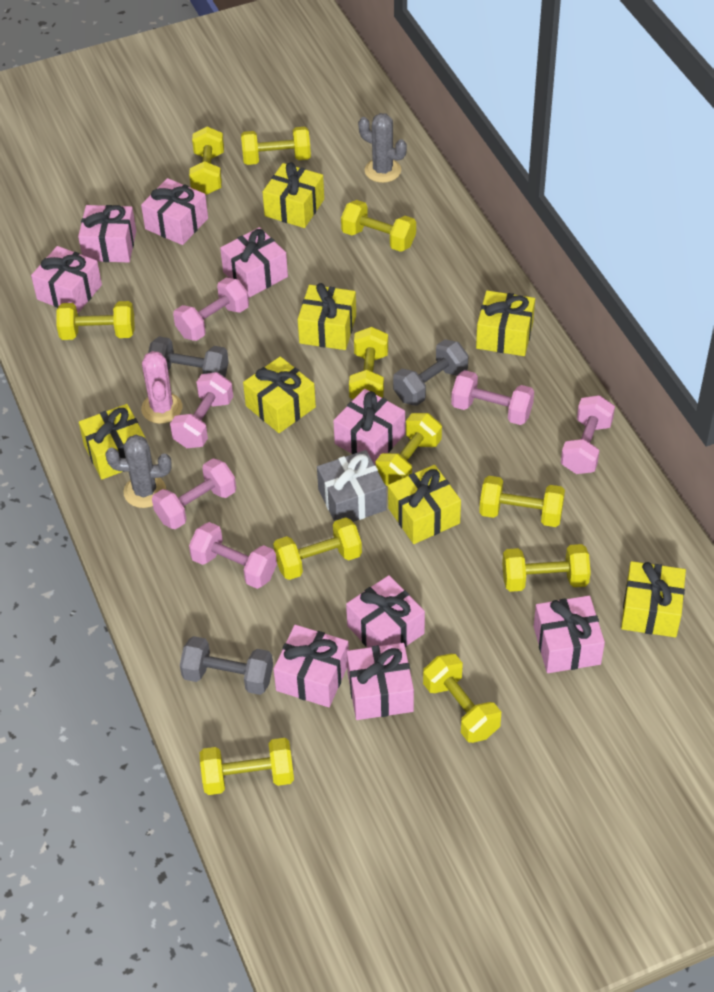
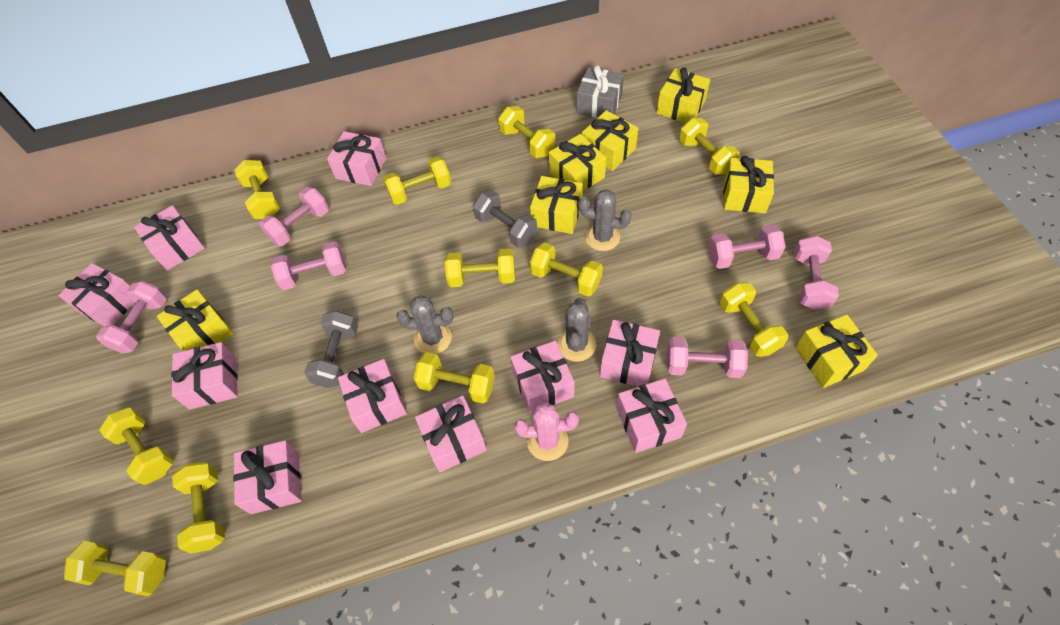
grey cactus: [105,435,172,508] [358,113,407,183] = 2 -> [396,295,453,354] [558,298,596,362] [578,189,631,251] = 3
grey dumbbell: [148,337,229,377] [180,636,273,695] [393,339,469,406] = 3 -> [304,310,358,388] [473,190,538,247] = 2
pink gift: [31,246,102,313] [78,205,136,263] [141,178,208,245] [220,227,288,298] [274,625,349,707] [333,389,405,466] [346,575,425,648] [347,643,414,720] [534,596,605,673] = 9 -> [59,263,135,327] [134,205,205,271] [171,342,238,409] [233,441,302,514] [327,131,386,186] [338,359,407,433] [415,395,487,473] [510,341,575,413] [600,320,660,387] [616,378,687,453] = 10

